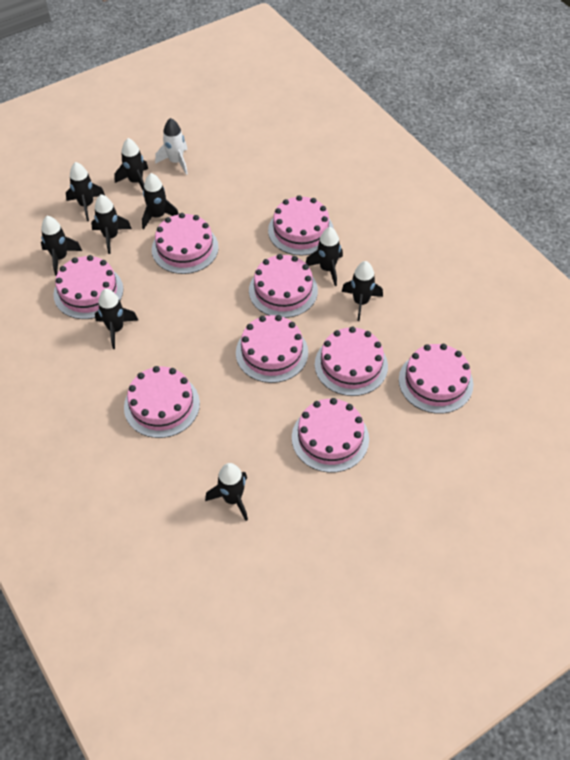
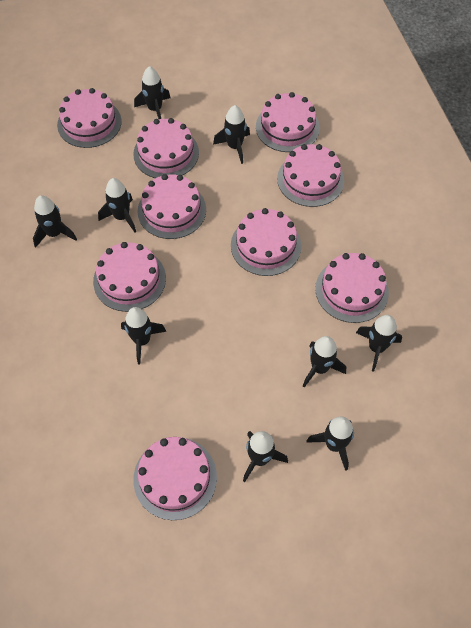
white rocket: [155,118,188,175] = 1 -> none = 0

